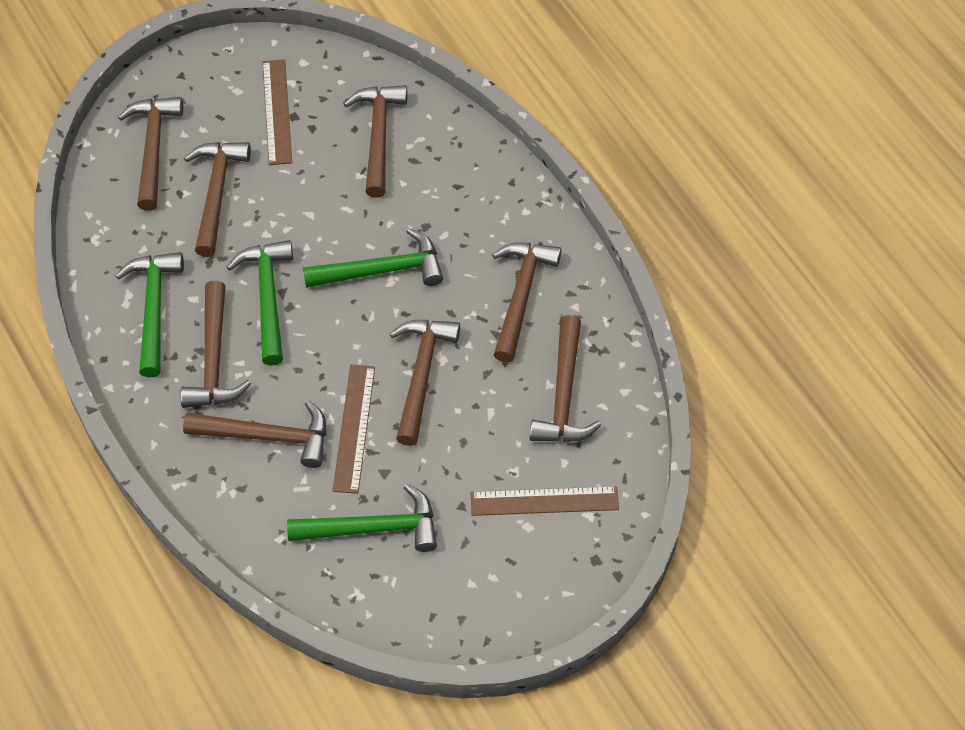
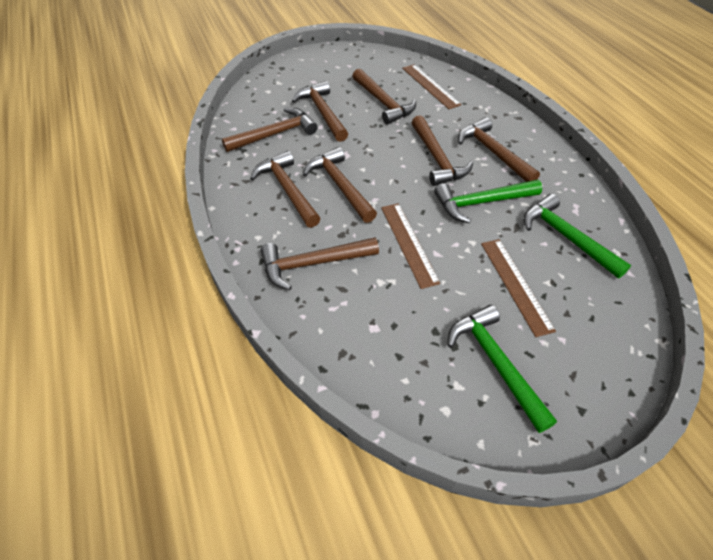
green hammer: [116,252,184,378] [227,240,293,366] [287,484,437,552] [303,228,443,288] = 4 -> [434,180,542,223] [448,305,557,433] [524,194,631,279] = 3

